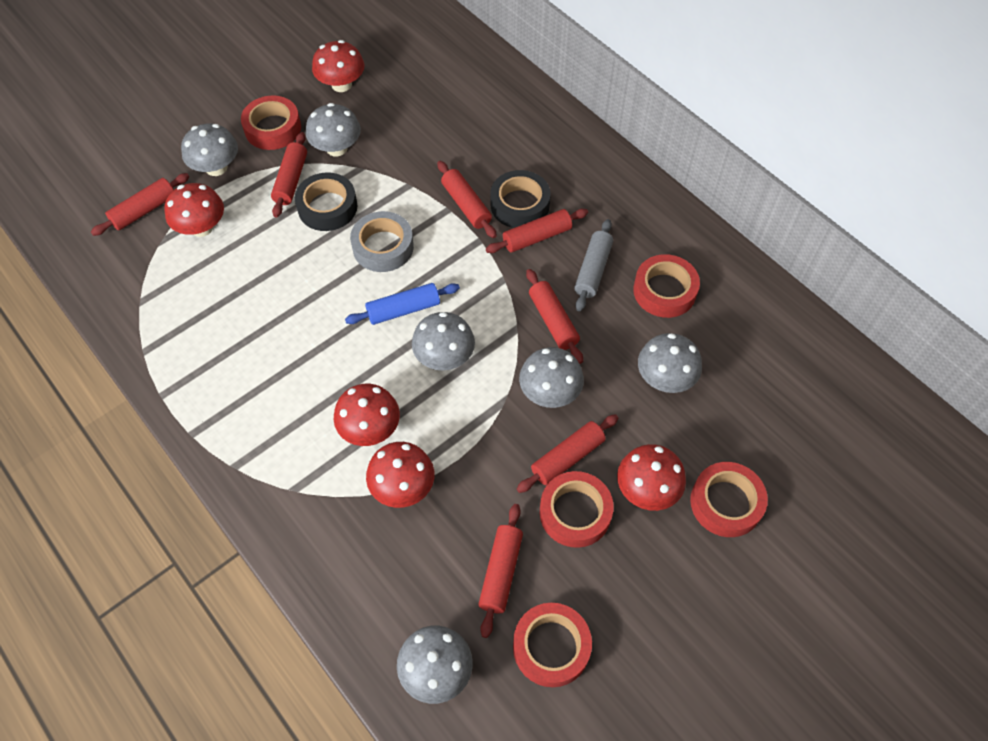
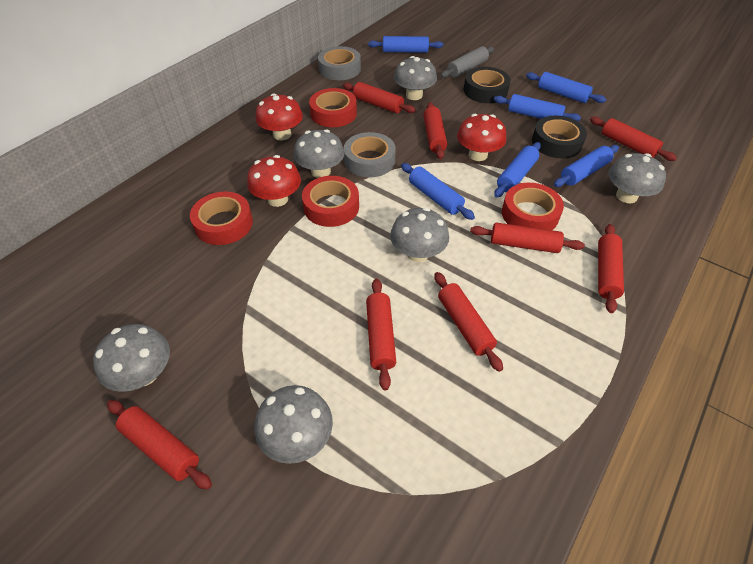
blue rolling pin: [345,283,460,325] = 1 -> [368,36,443,53] [401,163,475,220] [494,94,581,121] [494,142,541,198] [526,72,606,103] [554,145,619,187] = 6
grey tape: [350,211,414,272] = 1 -> [318,46,361,80] [344,132,396,178] = 2
red mushroom: [165,183,224,237] [312,40,365,92] [334,384,400,446] [366,442,434,508] [617,444,686,511] = 5 -> [247,155,301,207] [256,94,303,140] [457,114,506,161] = 3
red rolling pin: [91,173,189,236] [271,132,307,218] [437,161,497,238] [478,504,523,638] [486,209,588,253] [517,414,618,493] [526,269,583,364] = 7 -> [107,400,212,490] [343,82,416,113] [366,279,396,390] [423,102,447,159] [434,272,503,372] [470,223,585,253] [590,117,677,161] [598,224,624,313] = 8
red tape: [241,96,301,150] [513,603,592,687] [540,471,614,548] [633,254,700,318] [690,462,768,537] = 5 -> [190,192,253,245] [302,176,359,227] [309,88,357,127] [502,183,564,230] = 4

